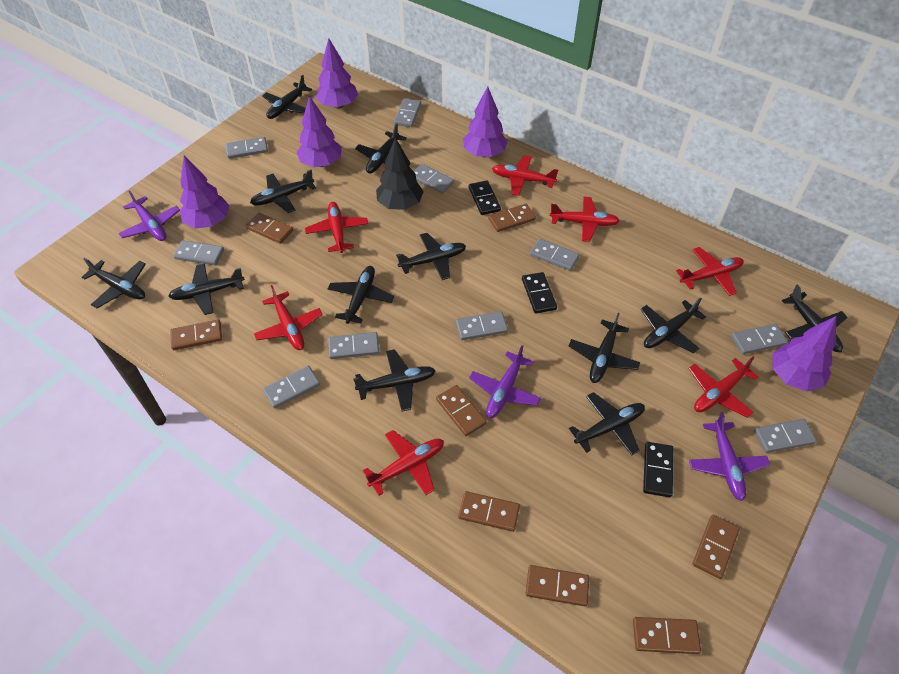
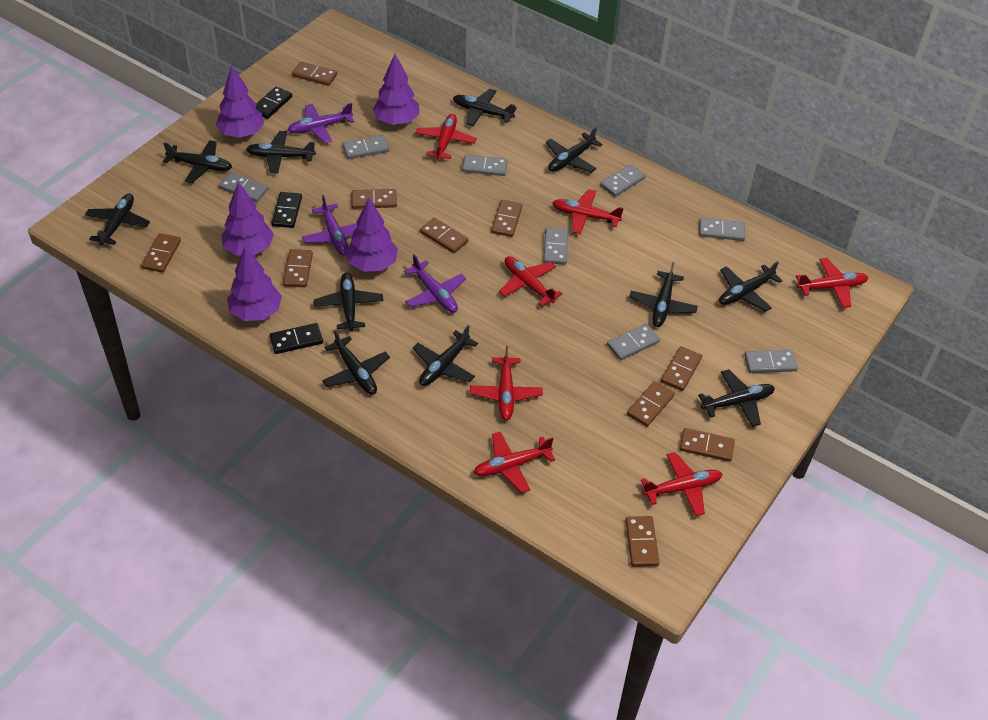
black plane: [82,258,146,308] [168,263,245,315] [250,170,316,213] [262,75,312,119] [328,266,394,324] [353,349,436,411] [355,123,410,174] [396,233,466,280] [569,313,640,383] [569,392,645,455] [641,297,706,353] [782,285,847,352] = 12 -> [85,194,150,246] [163,140,232,183] [246,131,316,174] [314,273,383,331] [322,330,390,395] [412,325,478,386] [453,89,517,126] [546,127,603,173] [629,262,698,327] [698,369,775,427] [719,261,783,312] = 11
black tree: [376,137,424,210] = 1 -> none = 0
brown domino: [170,319,222,350] [246,213,293,244] [436,385,487,436] [458,491,520,532] [488,204,536,232] [526,565,589,606] [633,617,701,654] [693,515,740,579] = 8 -> [141,233,181,273] [283,249,313,287] [292,61,337,86] [351,189,397,209] [420,218,468,253] [491,200,522,237] [625,516,660,567] [627,381,675,427] [661,346,702,391] [679,428,735,462] = 10
grey domino: [173,240,224,265] [225,137,268,159] [263,366,320,409] [328,332,379,359] [394,98,421,127] [414,164,454,194] [456,312,508,340] [530,239,580,271] [731,324,788,354] [754,419,817,453] = 10 -> [219,172,268,202] [342,135,389,159] [462,154,508,176] [543,227,568,265] [600,164,646,197] [607,324,660,360] [699,218,745,241] [744,350,798,373] = 8

